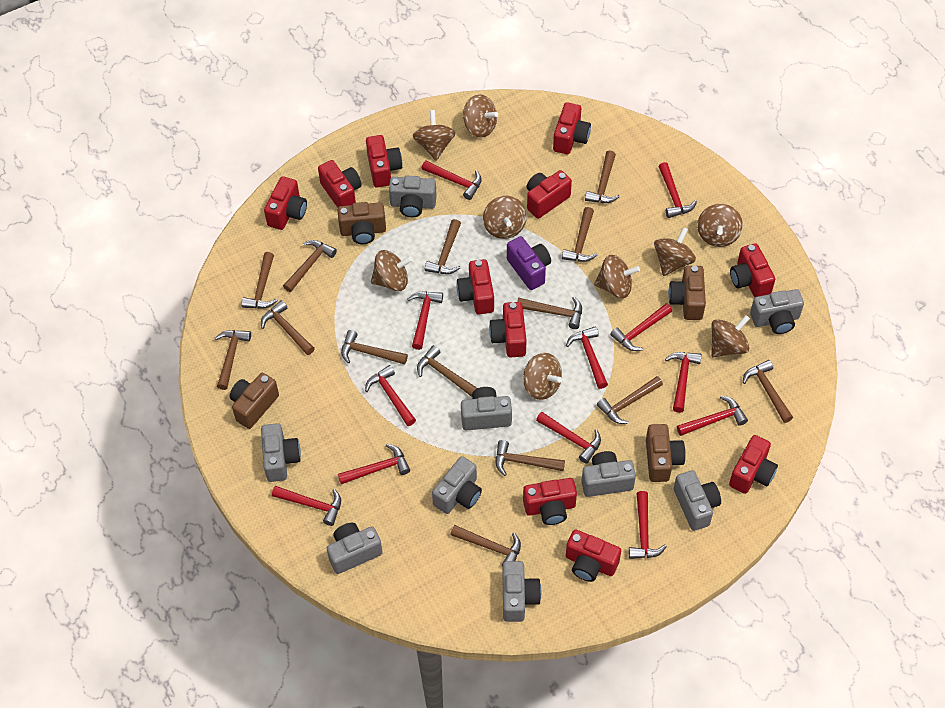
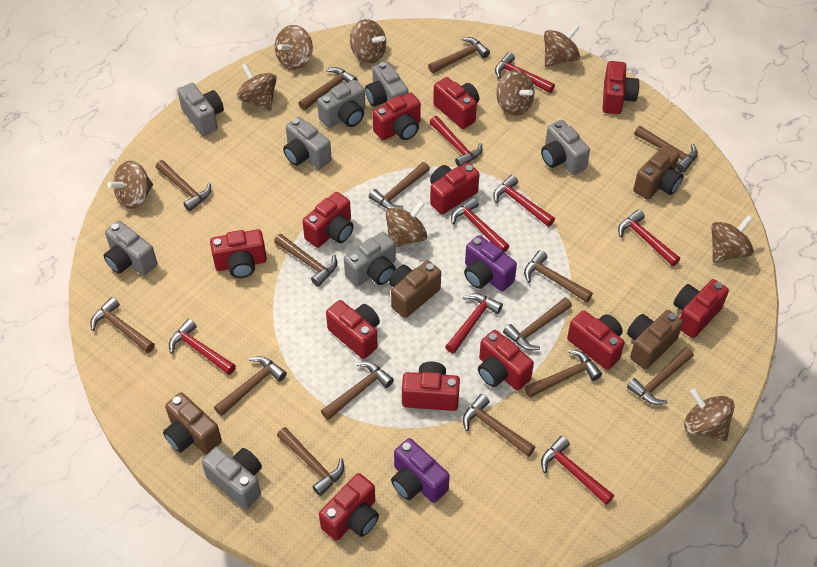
brown hammer: [215,330,251,390] [241,252,278,309] [261,300,315,355] [283,240,337,292] [341,330,408,365] [417,345,477,397] [425,219,461,274] [450,525,521,567] [496,440,565,476] [517,297,582,329] [562,207,597,262] [585,150,620,203] [597,376,663,424] [743,360,793,423] = 14 -> [90,297,155,353] [156,160,211,211] [214,356,287,416] [274,234,337,287] [277,427,344,496] [298,67,357,110] [321,362,394,420] [369,162,430,209] [428,37,490,73] [463,394,536,457] [503,298,572,350] [524,250,593,303] [525,349,602,398] [627,347,694,405] [634,126,698,172] = 15
grey camera: [261,423,301,482] [327,523,383,574] [389,176,437,218] [432,456,482,514] [461,387,512,430] [503,561,541,622] [581,451,636,497] [674,470,721,531] [750,289,804,334] = 9 -> [104,221,157,276] [178,83,224,136] [202,446,262,509] [283,117,332,169] [317,80,365,128] [344,232,396,287] [365,61,408,107] [541,120,590,175] = 8
purple camera: [507,236,551,290] = 1 -> [391,438,450,503] [464,235,517,292] = 2
red camera: [264,176,307,230] [318,160,362,208] [366,135,402,187] [457,259,494,315] [489,302,527,358] [523,478,577,525] [527,170,572,219] [553,102,591,154] [566,530,621,582] [729,435,778,494] [730,243,775,298] = 11 -> [210,229,267,278] [302,192,354,248] [319,473,379,541] [326,300,380,359] [372,92,421,140] [402,362,460,411] [430,163,480,215] [433,77,479,129] [478,330,534,390] [567,310,624,370] [603,61,639,114] [674,279,729,338] = 12
red hammer: [272,486,341,526] [338,444,410,484] [365,365,416,426] [408,291,443,350] [422,161,482,200] [536,412,601,464] [566,326,608,389] [610,303,672,351] [629,491,667,559] [658,162,697,218] [665,352,702,413] [677,396,748,436] = 12 -> [169,319,236,375] [429,116,482,167] [445,293,503,354] [451,197,510,253] [493,175,555,227] [495,52,555,93] [541,436,614,505] [618,209,680,266] = 8

